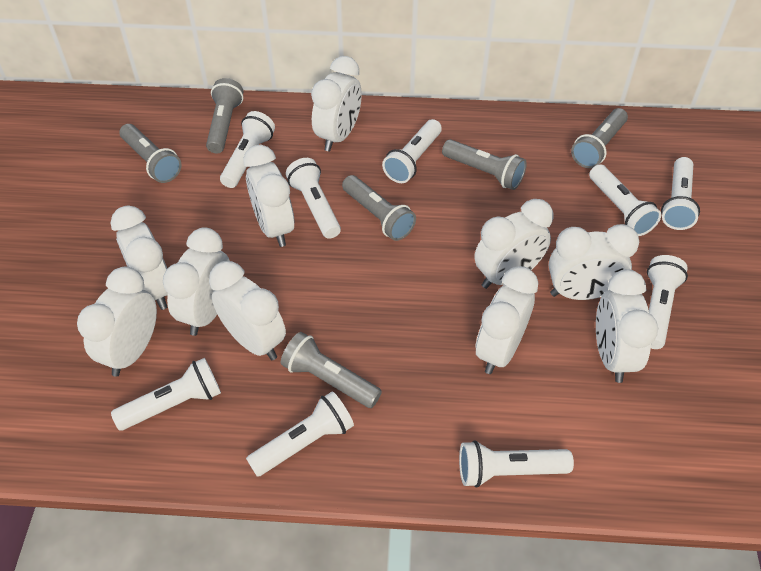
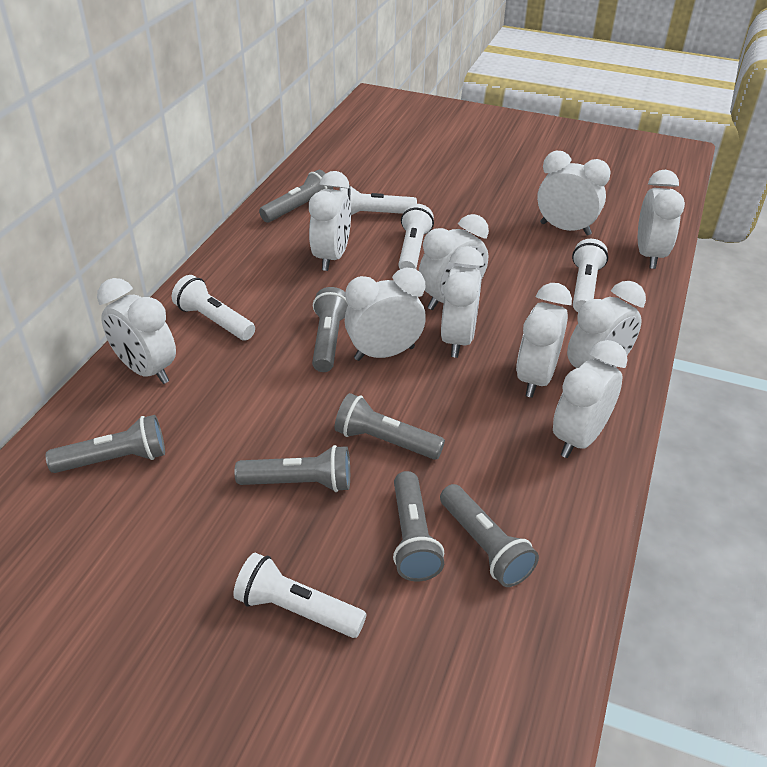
grey flashlight: [120,124,181,183] [206,78,243,153] [281,332,382,408] [342,175,416,241] [442,139,527,190] [571,108,628,168] = 6 -> [46,415,165,473] [234,445,350,492] [259,170,333,222] [312,287,348,372] [335,393,445,460] [393,471,444,581] [440,484,539,587] = 7
white flashlight: [111,358,221,431] [220,111,275,188] [246,391,354,477] [286,158,341,239] [382,119,442,183] [459,440,574,488] [589,164,661,236] [647,255,688,349] [661,157,700,230] = 9 -> [172,275,255,340] [233,553,367,638] [339,185,417,215] [398,204,434,269] [572,239,608,312] = 5

